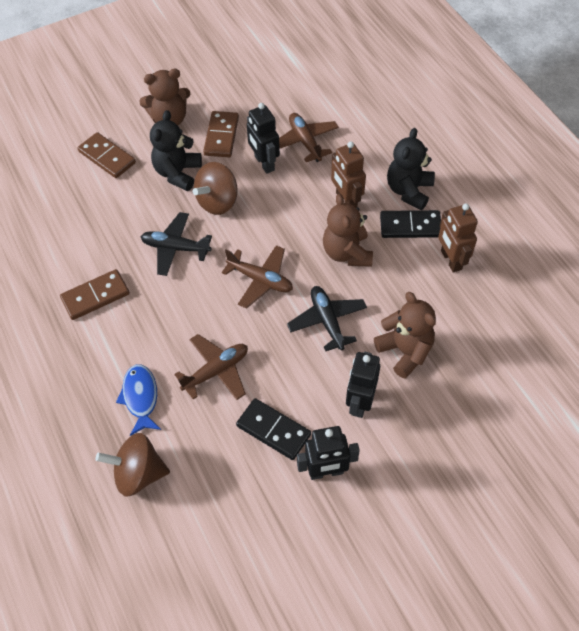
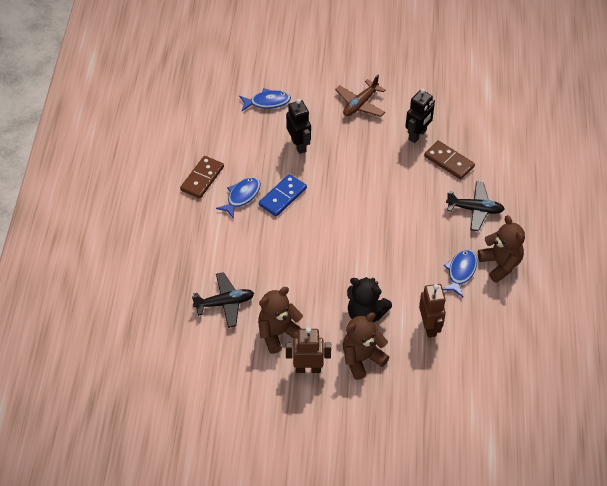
black domino: [236,398,311,460] [380,210,441,238] = 2 -> none = 0
black robot: [247,103,280,174] [297,426,360,480] [346,352,380,418] = 3 -> [286,99,311,154] [405,88,435,143] = 2
black teddy bear: [150,110,202,191] [387,128,435,210] = 2 -> [347,277,392,323] = 1
blue domino: none = 0 -> [259,174,307,217] = 1
blue fish: [116,364,161,436] = 1 -> [216,177,261,219] [239,88,291,111] [443,249,477,297] = 3
brown domino: [60,269,129,320] [77,132,136,178] [203,111,239,157] = 3 -> [180,156,224,199] [424,141,475,180] = 2
brown plane: [174,334,248,400] [222,245,293,309] [279,113,339,162] = 3 -> [335,75,385,117] = 1
brown spinning top: [96,433,170,497] [193,162,238,215] = 2 -> none = 0

